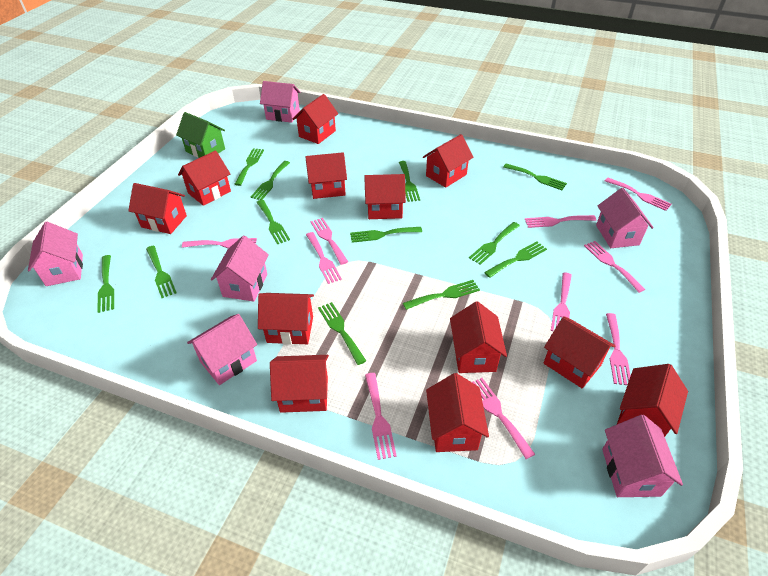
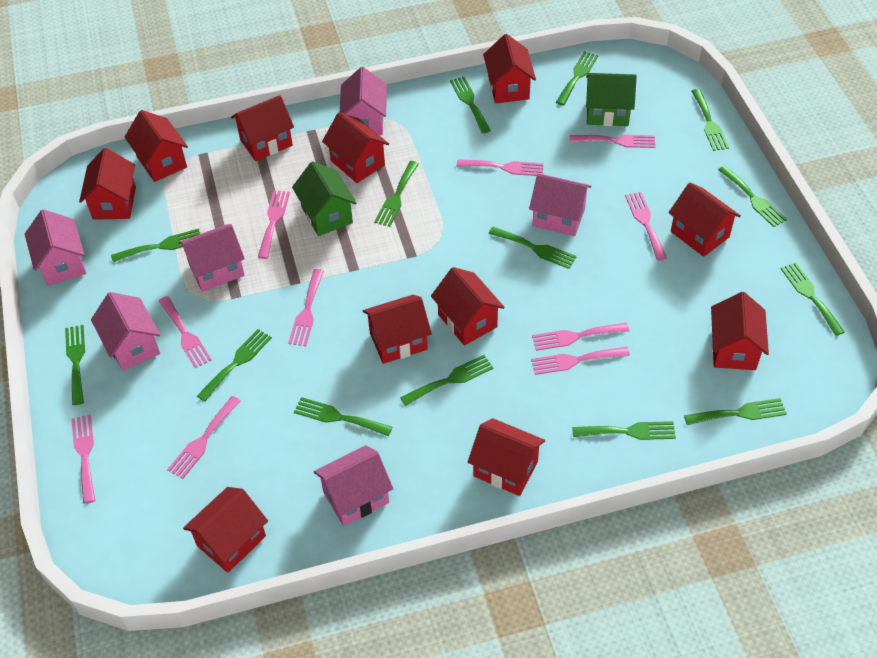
green fork: [97,255,114,313] [146,246,177,298] [234,148,264,186] [251,161,290,200] [256,200,290,244] [318,302,366,365] [350,227,422,243] [399,161,420,202] [403,280,480,310] [469,222,520,265] [484,241,547,278] [503,163,567,190] = 12 -> [65,325,85,405] [111,229,200,262] [197,329,272,402] [294,397,392,436] [374,161,419,227] [400,355,493,406] [450,77,491,134] [488,227,577,269] [556,51,598,106] [572,421,676,440] [684,398,787,425] [691,89,729,151] [718,166,787,227] [780,262,845,336] = 14
green house: [176,112,225,158] = 1 -> [292,161,357,236] [586,73,637,126] = 2
red house: [128,183,187,234] [178,150,231,206] [258,293,314,345] [270,355,329,413] [293,94,338,144] [305,152,347,199] [364,174,406,219] [423,134,473,188] [426,373,489,452] [450,301,507,373] [544,316,615,388] [617,364,688,437] = 12 -> [79,148,136,220] [125,110,188,182] [183,487,268,573] [231,95,294,161] [322,112,389,183] [363,295,432,364] [431,267,505,346] [468,418,545,496] [483,34,536,103] [669,182,741,257] [711,292,769,370] = 11

